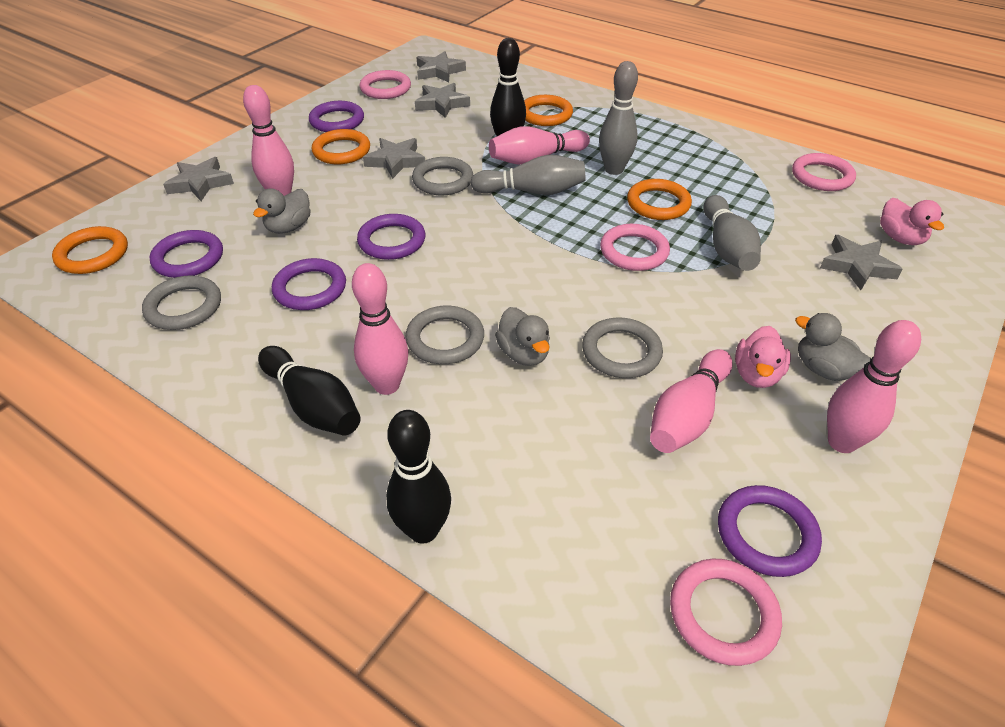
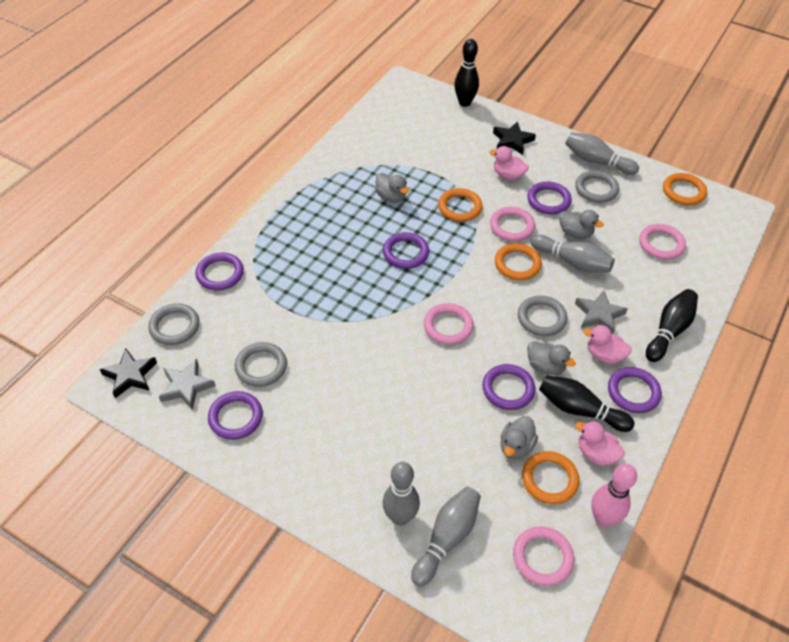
black star: none = 0 -> [100,349,157,398] [493,122,536,155] = 2
grey bowling pin: [470,155,586,195] [599,61,638,175] [703,195,761,271] = 3 -> [383,462,420,525] [411,487,481,587] [531,235,615,273] [565,132,639,175] = 4
grey duck: [253,188,310,234] [495,307,550,366] [795,313,871,381] = 3 -> [375,173,409,203] [500,416,538,459] [527,341,576,375] [559,210,604,239] = 4
grey star: [163,157,234,201] [363,138,425,179] [415,83,470,118] [416,51,466,82] [820,235,903,290] = 5 -> [159,359,216,410] [575,290,628,334] = 2
pink bowling pin: [243,85,294,196] [352,263,408,395] [489,126,590,165] [650,349,733,453] [827,320,921,453] = 5 -> [591,464,637,527] = 1
pink duck: [735,326,791,388] [880,198,944,245] = 2 -> [489,146,529,180] [575,421,625,466] [583,325,632,364] = 3
purple ring: [150,230,223,278] [272,258,346,310] [309,101,364,132] [357,214,425,260] [718,485,822,577] = 5 -> [195,253,244,290] [208,391,263,440] [383,232,429,269] [482,364,535,410] [527,181,572,215] [608,367,662,413] = 6

